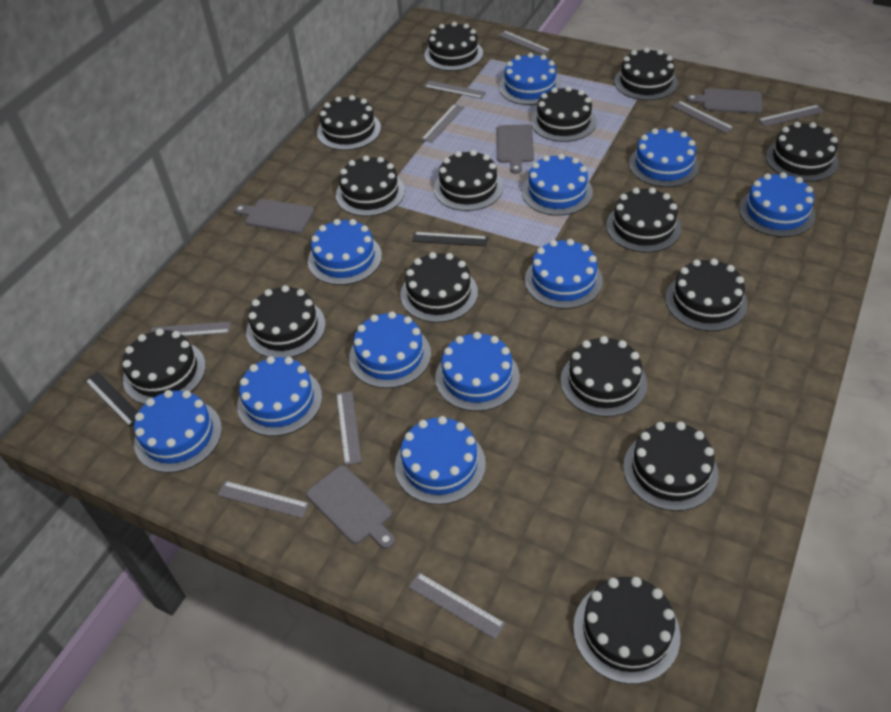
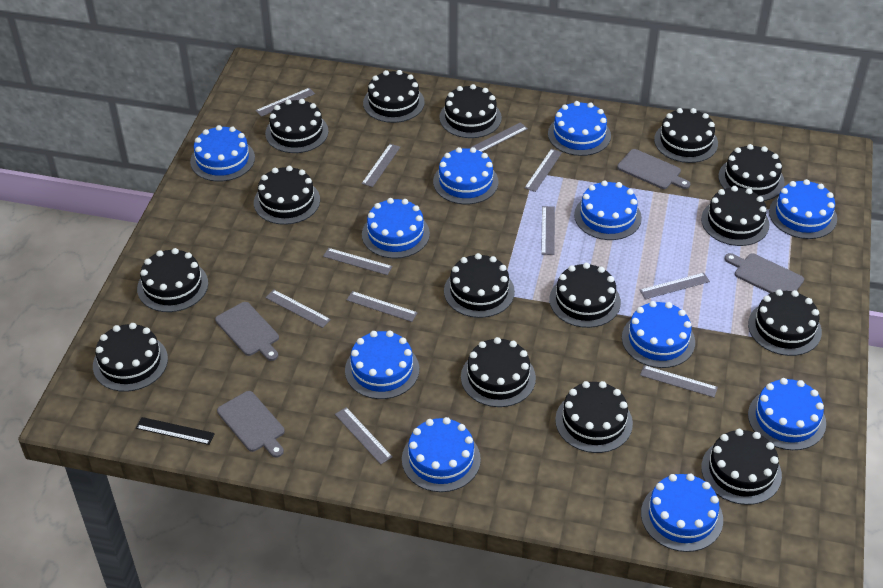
black ruler: [85,372,138,427] [412,232,488,246] = 2 -> [136,417,215,445] = 1
grey ruler: [151,322,231,336] [218,481,310,518] [336,391,362,465] [408,572,506,640] [421,104,464,143] [424,81,486,99] [498,31,551,55] [672,101,734,133] [758,105,824,127] = 9 -> [256,88,315,117] [265,290,331,328] [323,248,393,275] [335,407,392,464] [347,291,418,322] [362,144,400,187] [471,122,528,152] [525,149,562,192] [541,206,555,255] [640,273,710,299] [640,365,718,398] = 11

